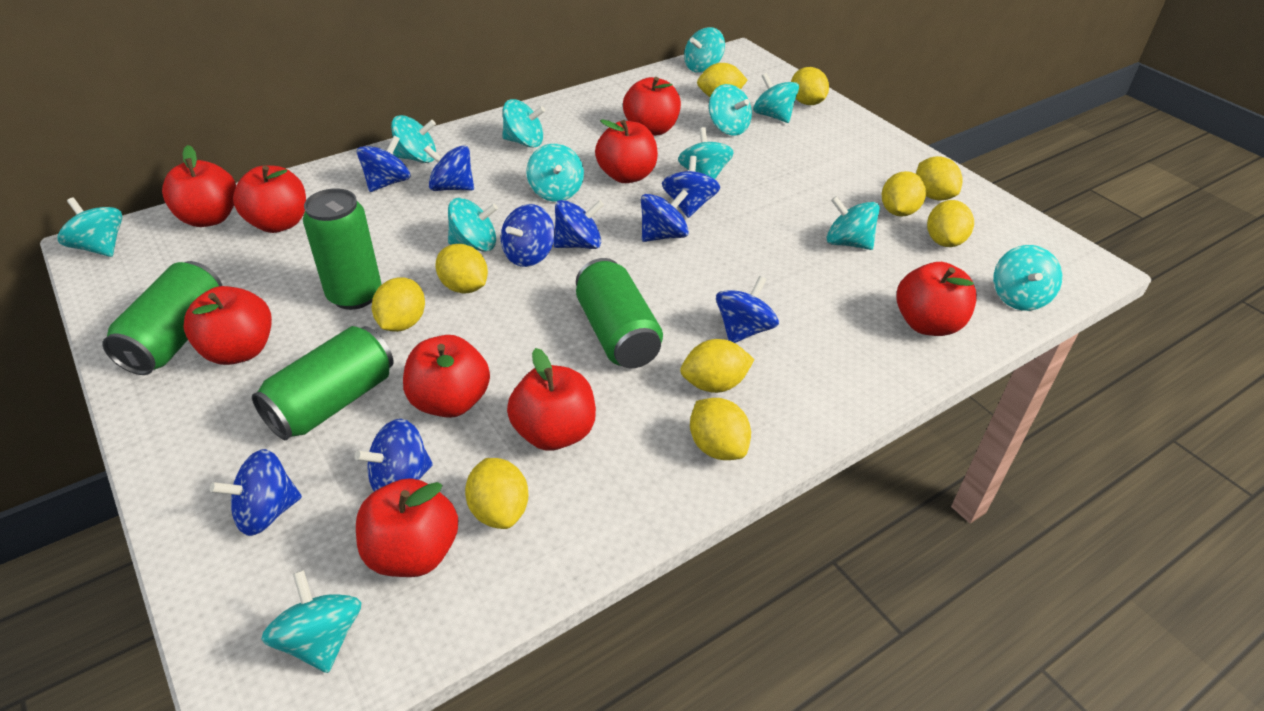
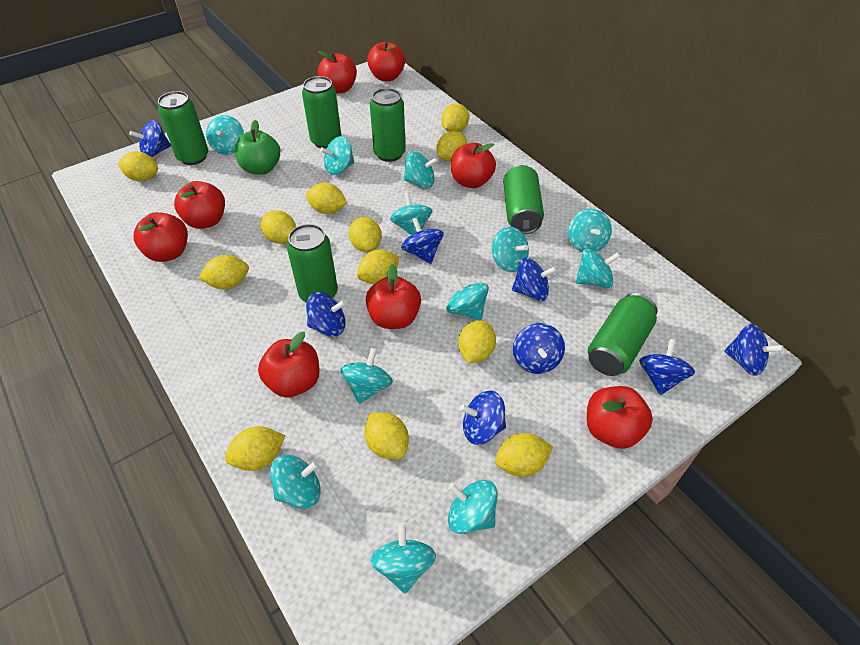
blue spinning top: [210,449,302,536] [355,419,433,491] [357,136,411,192] [424,145,474,191] [501,204,555,267] [554,200,604,249] [641,189,689,242] [662,156,720,218] [716,276,779,343] = 9 -> [129,120,171,157] [306,292,346,337] [401,217,443,264] [460,391,506,445] [512,258,557,301] [513,323,565,374] [639,339,695,395] [724,324,784,376] = 8
green apple: none = 0 -> [235,120,280,175] = 1
green can: [102,261,222,375] [252,326,394,440] [303,188,382,310] [576,258,663,368] = 4 -> [158,91,208,165] [287,224,338,303] [302,76,341,149] [370,88,406,162] [503,165,544,234] [588,293,657,376] = 6
red apple: [162,145,236,227] [183,286,272,365] [233,165,306,233] [356,478,458,577] [403,335,490,418] [507,348,596,451] [595,119,658,183] [623,77,681,136] [897,262,977,336] = 9 -> [134,212,188,262] [174,181,225,229] [258,332,320,398] [318,51,357,93] [366,264,421,329] [367,42,405,81] [451,143,496,188] [587,386,653,449] = 8
yellow lemon: [372,277,425,332] [435,244,488,293] [465,458,529,529] [680,339,755,393] [690,398,751,460] [697,63,748,97] [791,67,829,105] [882,171,926,217] [916,156,963,201] [927,200,974,247] = 10 -> [118,151,158,181] [199,255,249,289] [225,426,285,471] [261,210,296,244] [306,183,347,214] [349,217,381,252] [357,249,399,284] [364,412,409,459] [436,131,467,162] [441,103,469,132] [458,320,496,363] [495,433,553,477] = 12

